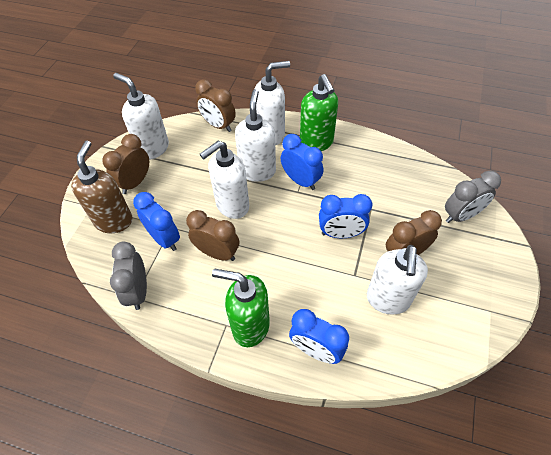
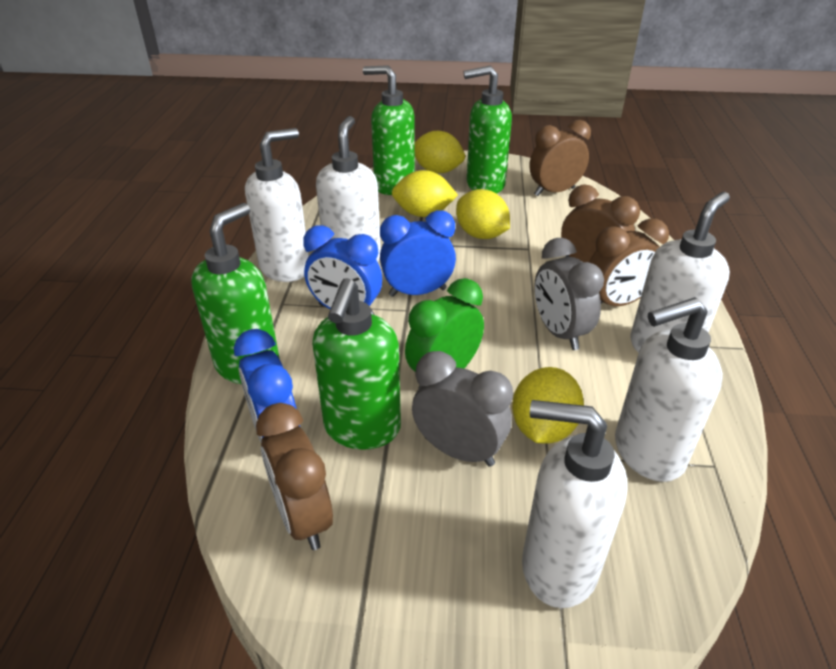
blue clock: [133,192,180,251] [281,134,323,190] [289,309,349,364] [319,194,372,238] = 4 -> [234,329,300,442] [303,225,382,315] [380,210,456,297] = 3
brown soap dispenser: [71,141,132,233] = 1 -> none = 0
green clock: none = 0 -> [405,278,484,389] = 1
green soap dispenser: [212,269,270,347] [300,74,338,151] = 2 -> [191,203,280,384] [312,278,401,450] [363,65,415,195] [464,66,512,193] = 4
yellow lemon: none = 0 -> [392,170,458,217] [415,131,465,173] [456,189,510,239] [512,367,584,444] = 4

